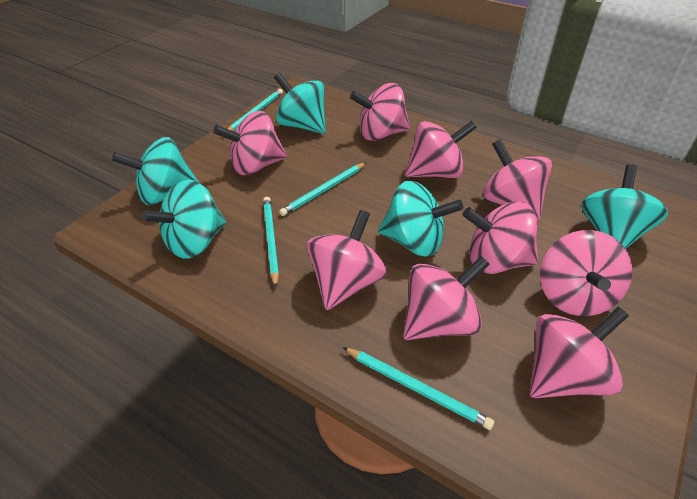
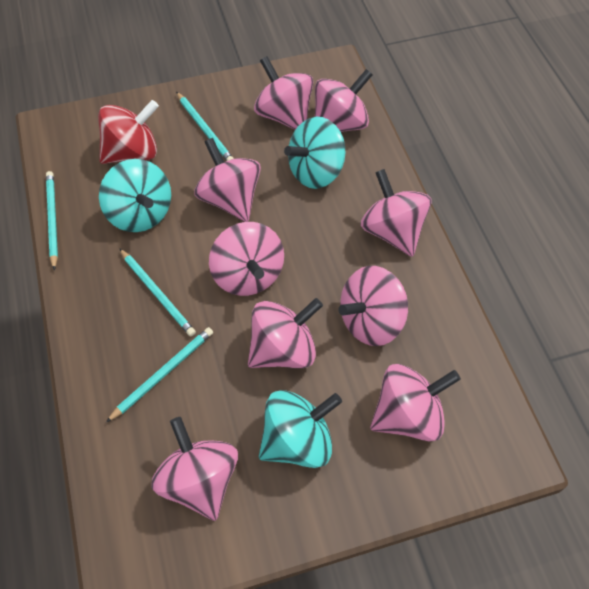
red spinning top: none = 0 -> [98,100,159,164] = 1
turquoise spinning top: [112,137,199,205] [141,180,226,259] [274,73,326,134] [378,181,463,257] [581,164,668,249] = 5 -> [99,159,171,232] [259,390,342,468] [284,117,345,189] = 3

